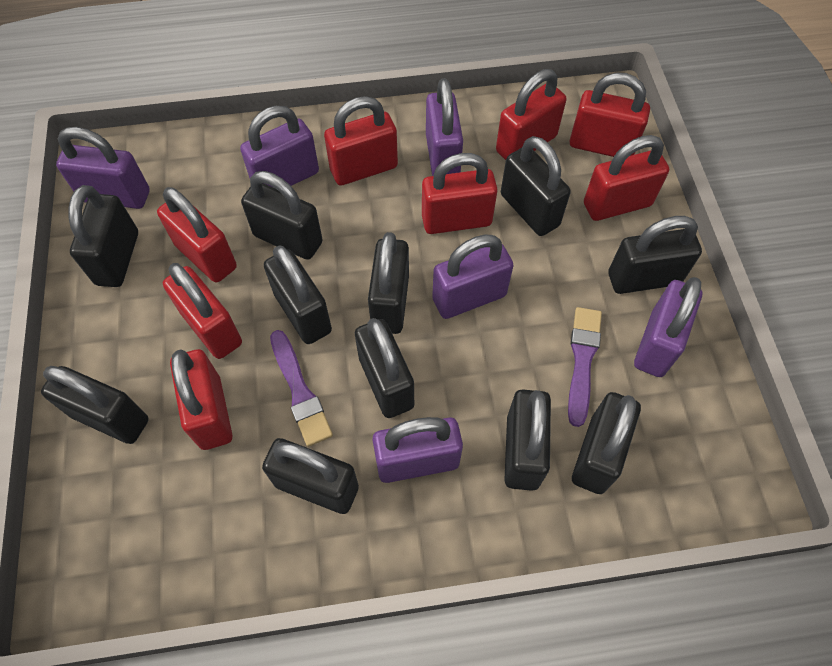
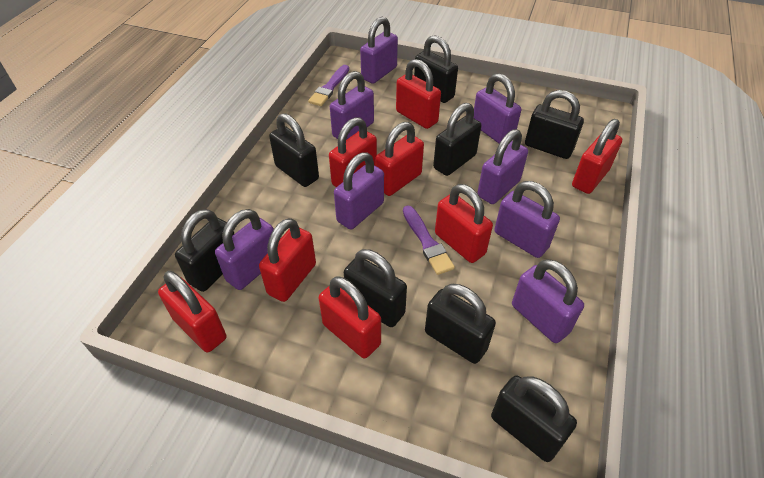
black padlock: [41,366,149,444] [68,185,138,287] [241,171,323,260] [262,438,359,514] [264,245,332,344] [355,318,414,418] [368,232,409,334] [501,136,571,236] [504,389,551,491] [572,392,641,494] [608,216,702,294] = 11 -> [175,209,234,292] [269,113,319,187] [344,249,407,327] [414,35,458,103] [425,284,496,364] [433,103,481,176] [491,375,577,462] [525,90,584,159] = 8
purple padlock: [56,127,150,209] [240,106,319,188] [372,417,463,483] [426,78,463,176] [432,234,514,319] [634,277,702,377] = 6 -> [215,209,274,290] [330,71,374,140] [334,152,384,230] [360,17,398,84] [474,73,521,144] [477,129,528,204] [494,181,560,258] [512,259,584,343] = 8

